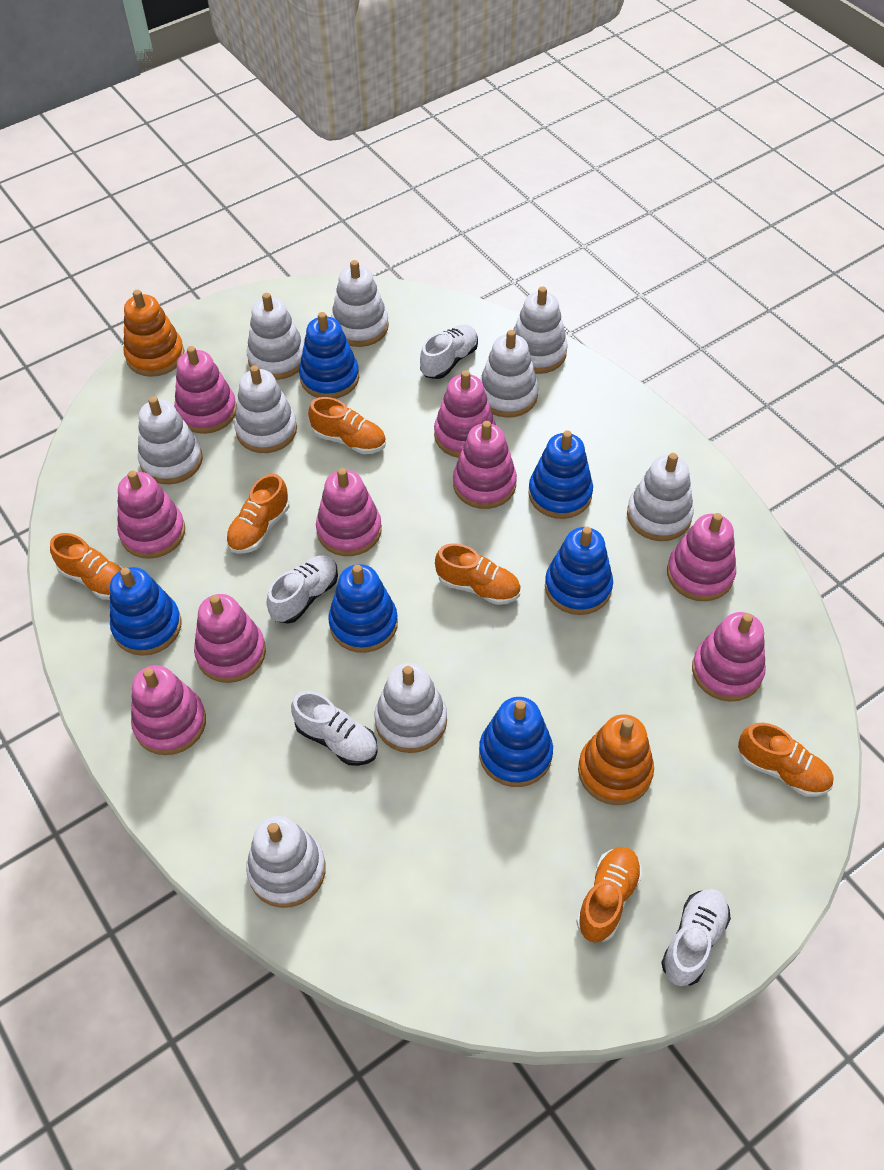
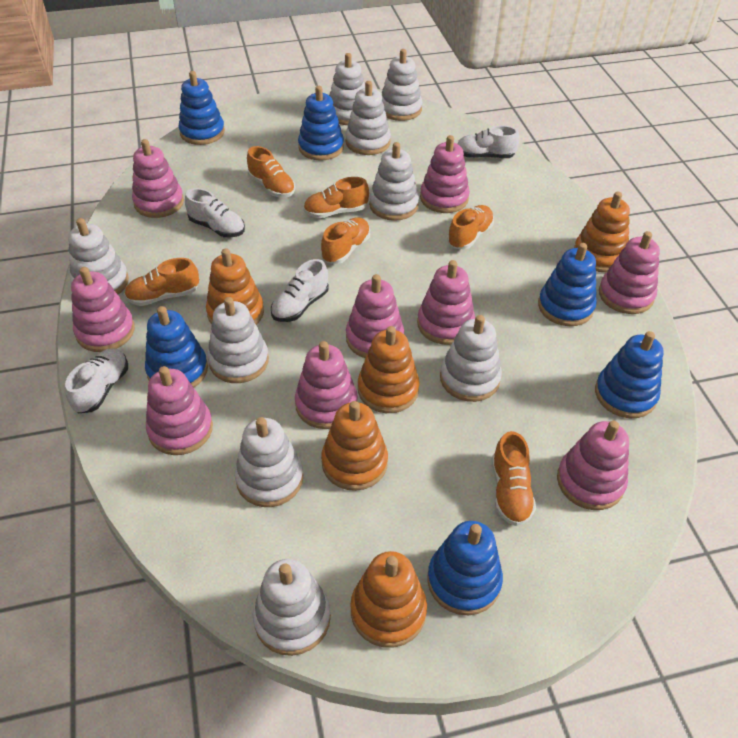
orange stacking toy: [123,290,184,377] [578,714,654,805] = 2 -> [206,248,264,325] [321,401,388,491] [350,551,427,648] [358,326,419,413] [574,191,630,272] = 5

